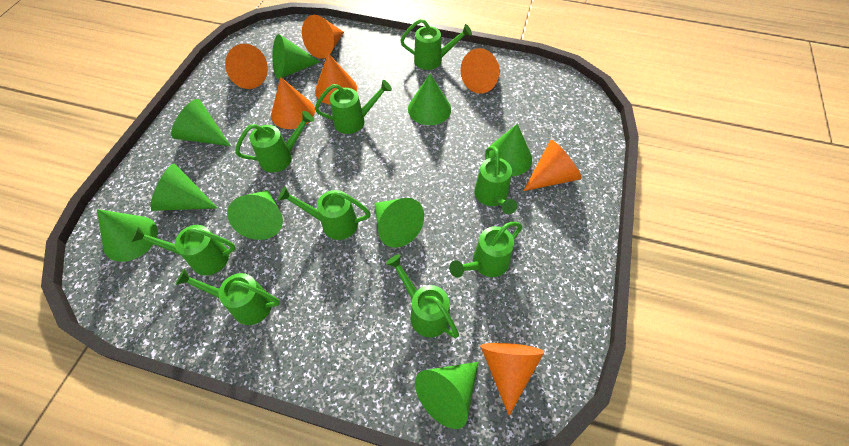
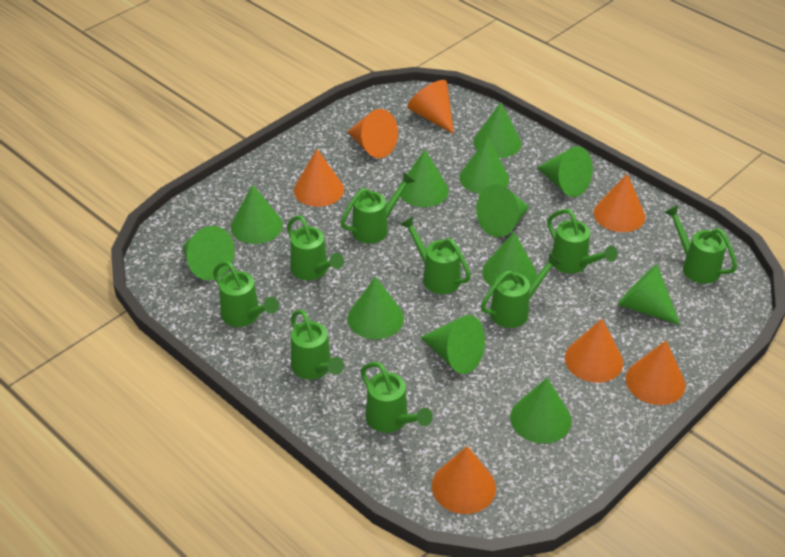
green cone: [97,209,158,262] [151,164,217,211] [171,99,231,146] [227,190,283,240] [272,34,320,79] [375,198,424,248] [408,74,451,125] [415,362,479,429] [489,124,532,176] = 9 -> [183,226,235,280] [231,185,283,244] [347,277,404,339] [399,150,449,207] [421,315,485,374] [460,137,509,194] [473,103,522,158] [476,184,529,237] [482,232,537,287] [510,378,572,444] [537,146,593,197] [617,264,680,325] = 12

